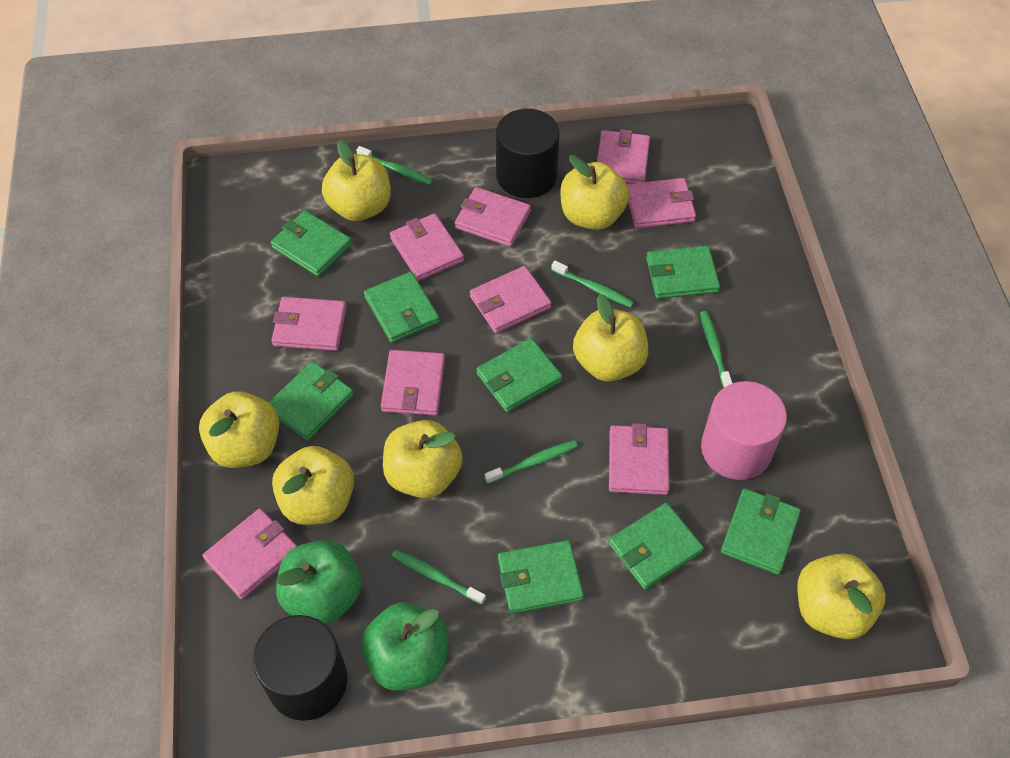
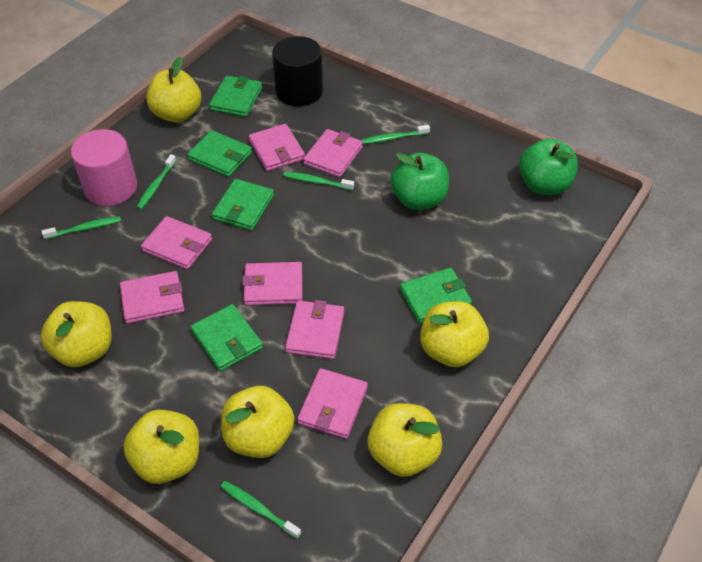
black cylinder: [253,615,347,721] [496,109,560,198] = 2 -> [272,36,323,106] = 1
green wallet: [268,361,354,441] [271,210,352,277] [364,272,440,343] [476,338,563,412] [498,540,584,614] [609,503,704,590] [646,246,720,299] [721,488,801,575] = 8 -> [187,130,252,177] [191,304,263,371] [209,76,262,117] [212,179,274,231] [400,268,472,324] = 5
pink wallet: [202,508,297,599] [272,297,347,351] [381,350,445,416] [390,213,464,281] [455,187,531,247] [470,266,551,333] [597,129,650,184] [609,423,670,495] [627,178,696,228] = 9 -> [120,271,185,324] [141,216,212,270] [242,262,303,306] [249,124,305,171] [285,300,344,359] [297,368,368,439] [303,129,363,177] = 7
yellow apple: [199,392,279,468] [272,446,354,525] [322,140,391,221] [383,420,463,498] [560,155,629,230] [573,294,648,381] [797,553,885,639] = 7 -> [41,301,112,367] [123,409,199,484] [146,57,201,123] [221,386,294,458] [367,403,442,477] [420,301,489,367] = 6

